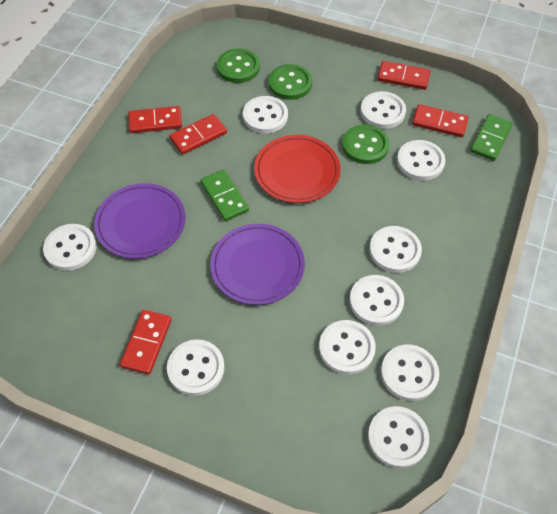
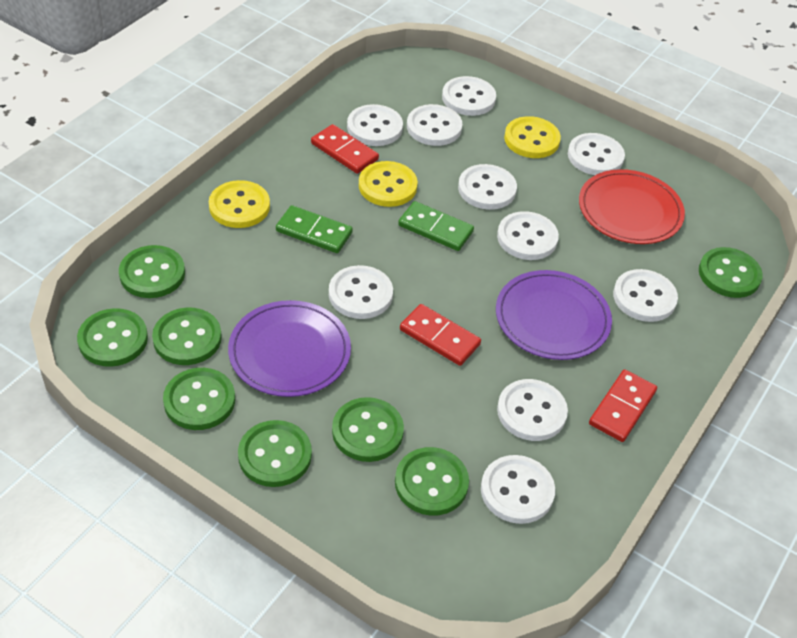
green button: [217,49,260,83] [269,64,312,100] [342,125,389,164] = 3 -> [77,308,148,367] [119,245,185,298] [152,308,222,365] [163,368,235,430] [238,420,312,487] [332,397,404,462] [395,447,469,516] [699,247,763,298] = 8
red domino: [120,310,172,375] [128,106,182,133] [169,114,227,155] [377,61,430,90] [412,104,468,137] = 5 -> [311,124,379,174] [400,304,481,366] [589,369,657,442] = 3
yellow button: none = 0 -> [209,180,270,228] [359,161,418,207] [504,116,561,158] = 3

